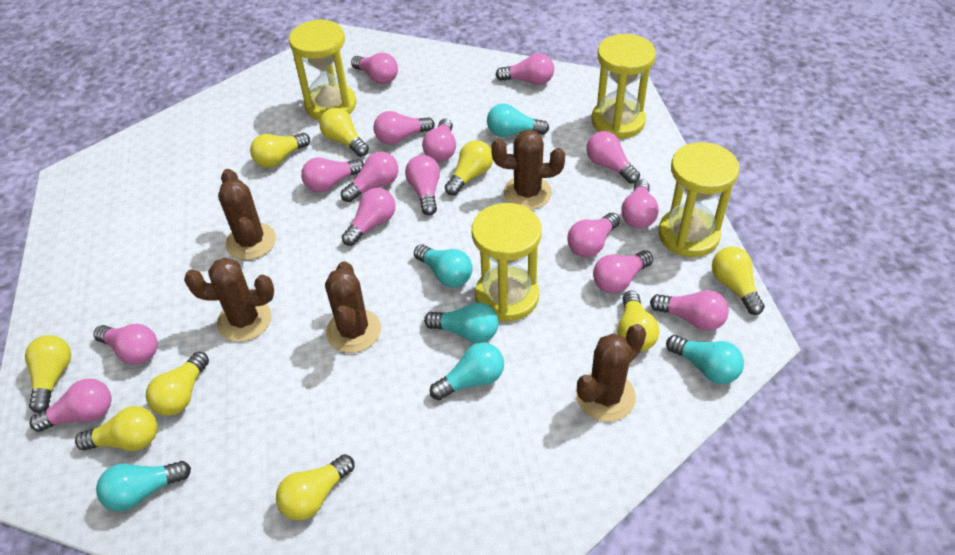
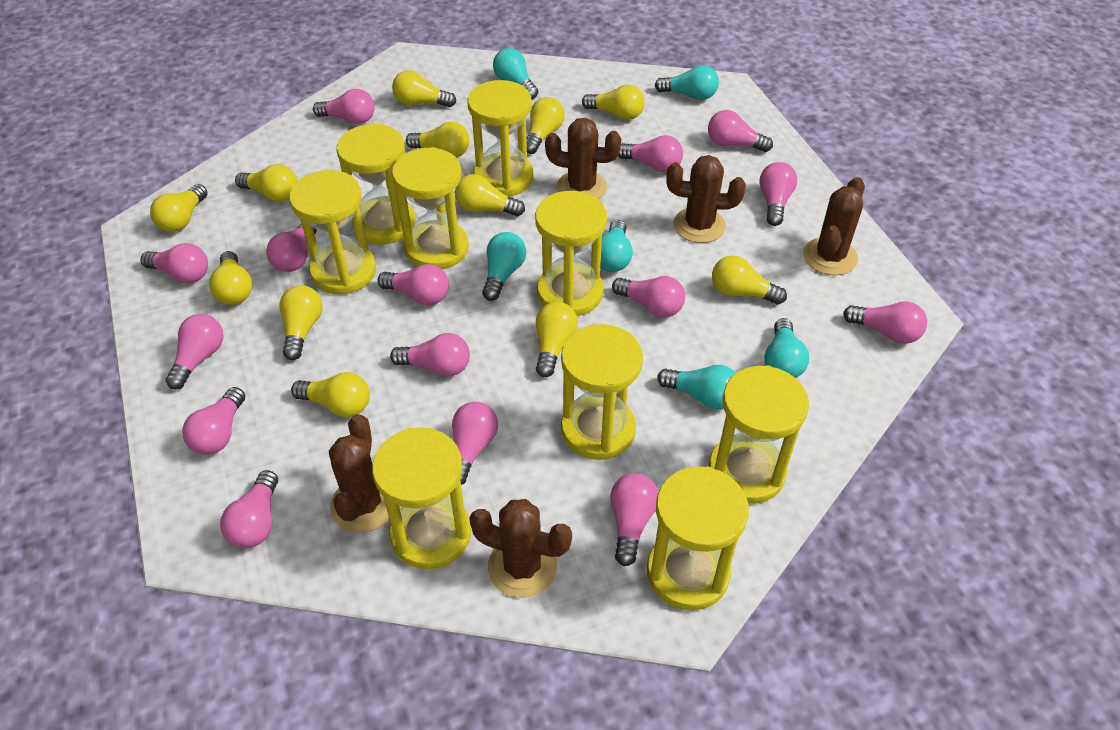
yellow hourglass: [289,19,356,120] [472,203,542,322] [592,34,656,139] [658,142,739,257] = 4 -> [289,170,376,294] [337,124,416,245] [372,427,471,569] [392,147,469,269] [468,80,533,197] [535,191,607,316] [561,324,643,460] [647,466,749,610] [708,365,809,504] = 9
yellow light bulb: [25,335,71,413] [75,406,158,451] [146,351,209,416] [250,133,310,168] [276,454,354,520] [319,108,369,157] [445,140,493,195] [617,291,659,352] [712,247,765,315] = 9 -> [150,184,208,232] [209,251,252,305] [235,164,297,202] [279,285,323,360] [291,372,370,417] [392,70,456,107] [406,122,469,158] [455,174,525,216] [526,97,565,154] [536,302,578,377] [582,85,645,120] [712,255,787,305] = 12

